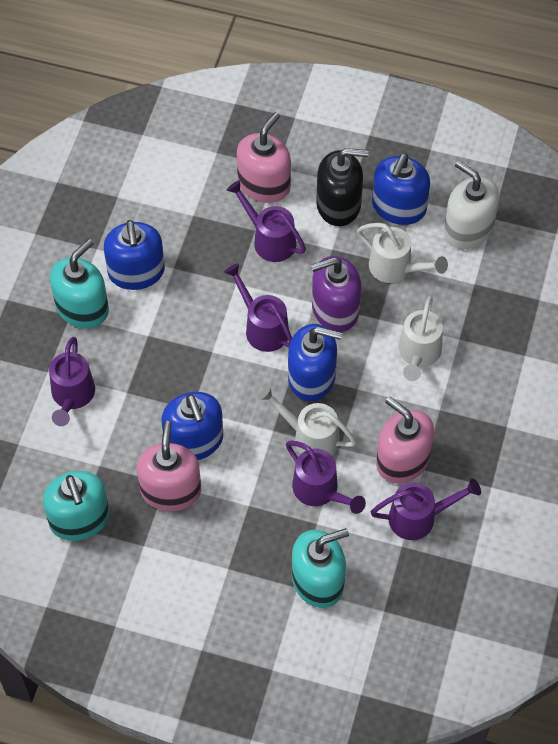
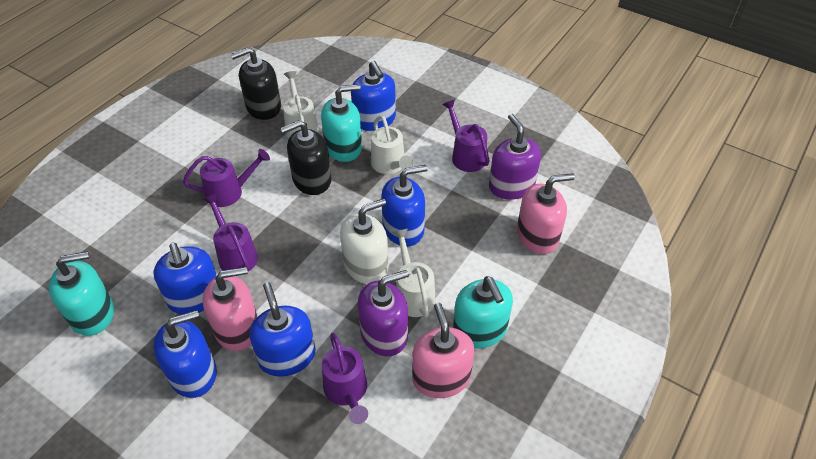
black soap dispenser: [316,148,369,226] = 1 -> [231,47,281,120] [280,120,332,195] = 2
blue soap dispenser: [104,220,165,290] [161,392,223,460] [288,324,342,401] [372,153,430,225] = 4 -> [153,243,217,315] [153,310,217,398] [250,282,316,377] [351,61,396,131] [381,165,428,246] = 5
purple soap dispenser: [311,256,361,332] = 1 -> [358,270,409,356] [489,114,541,200] = 2
purple watering can: [49,337,95,426] [224,263,292,352] [227,180,306,262] [286,441,366,514] [371,478,481,540] = 5 -> [183,149,270,207] [202,193,258,272] [322,333,368,424] [442,99,490,172] = 4

